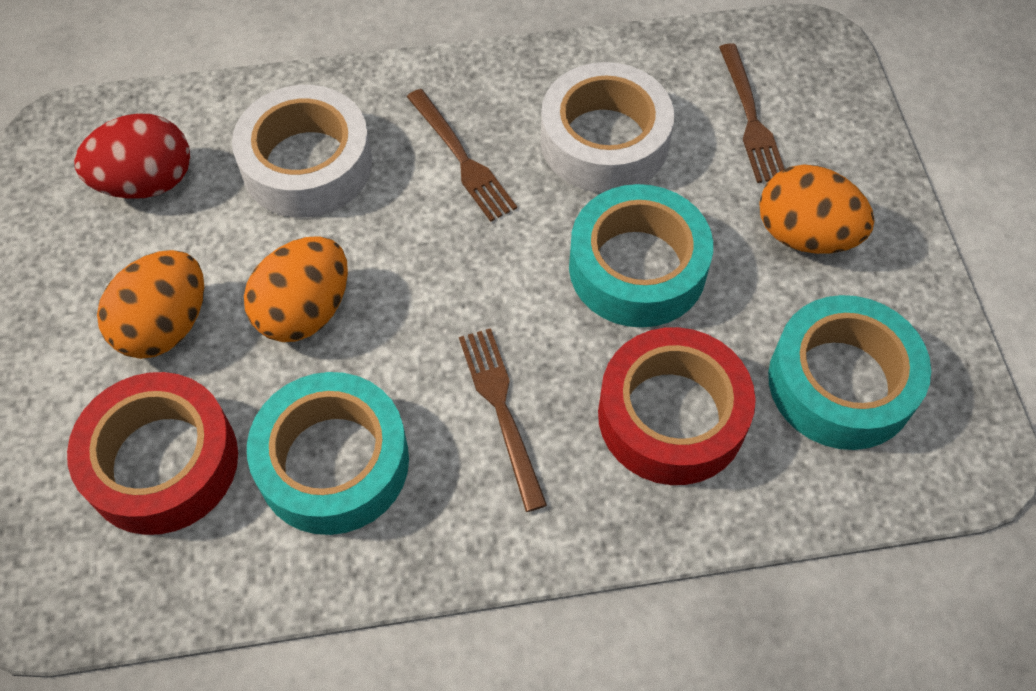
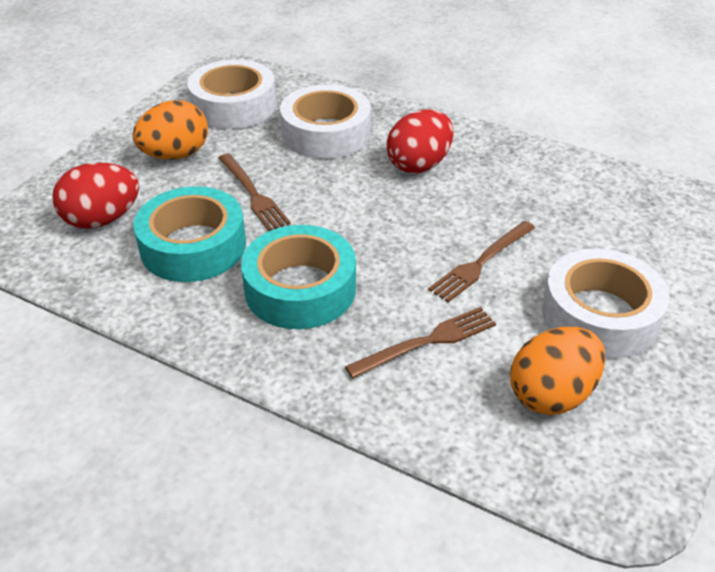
orange egg: [97,250,204,359] [244,236,348,342] [759,164,875,254] = 3 -> [133,100,208,160] [510,327,605,415] = 2
red egg: [74,113,190,199] = 1 -> [52,162,139,229] [386,109,453,173] = 2
red tape: [67,372,238,535] [598,327,756,485] = 2 -> none = 0
turquoise tape: [247,372,409,535] [569,184,713,328] [768,295,931,450] = 3 -> [133,186,246,282] [241,225,356,329] = 2
white tape: [232,85,372,218] [541,62,674,193] = 2 -> [187,59,276,129] [280,84,371,159] [542,248,669,358] = 3

